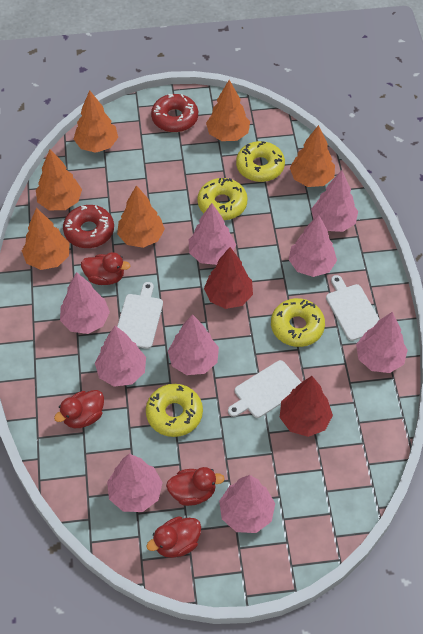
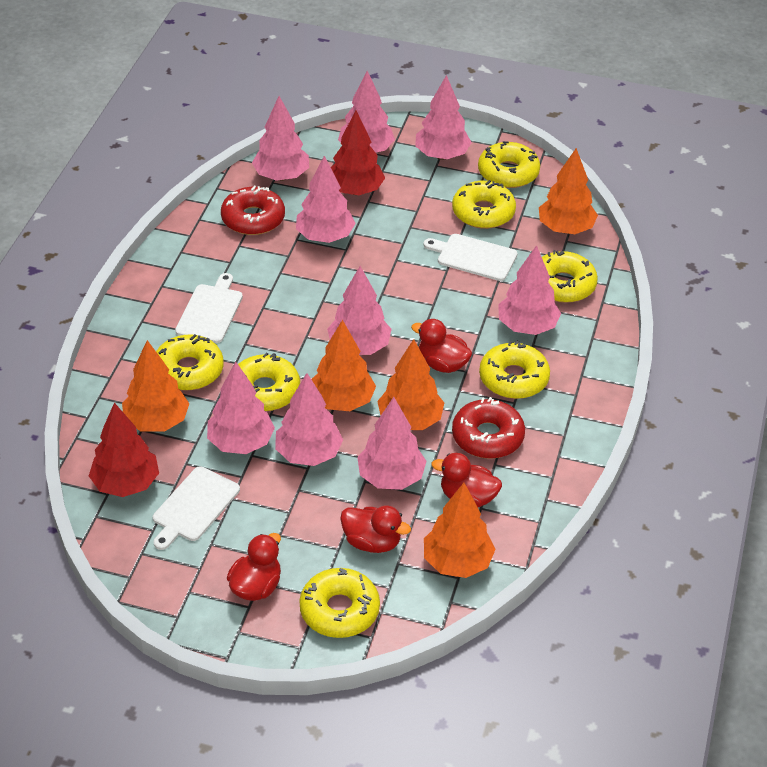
orange tree: [22,208,70,270] [36,149,82,210] [74,90,118,153] [117,185,165,248] [206,80,250,141] [290,125,335,187] = 6 -> [122,340,190,432] [311,320,376,411] [377,339,444,430] [424,483,495,578] [539,148,598,234] = 5
yellow donut: [146,384,203,437] [197,178,248,220] [236,141,285,182] [271,298,325,347] = 4 -> [156,334,224,390] [238,352,300,411] [299,568,380,638] [452,180,516,229] [478,141,540,188] [479,340,550,399] [542,250,598,303] = 7

